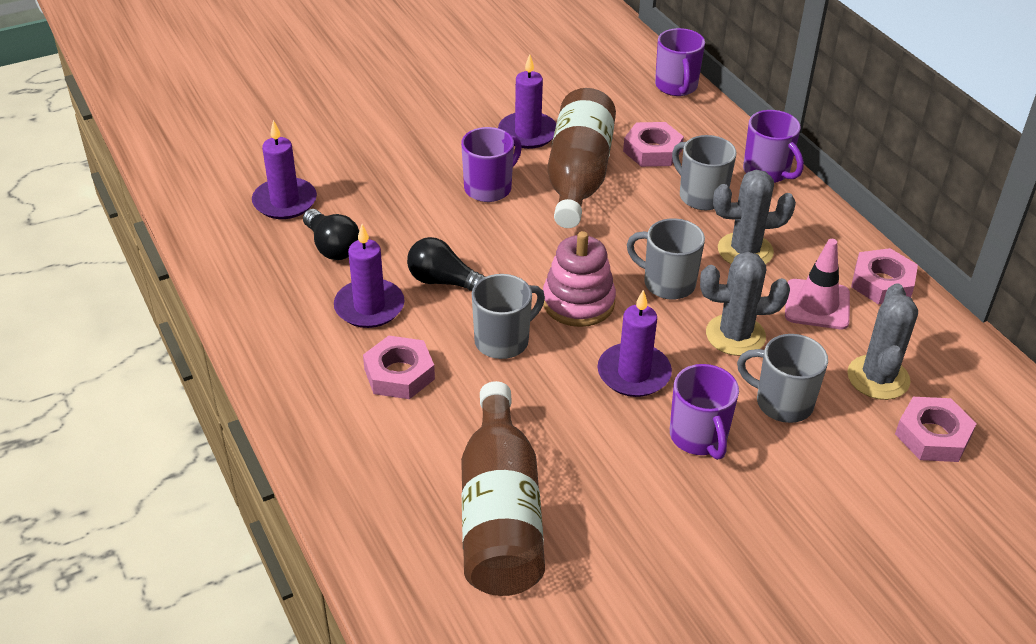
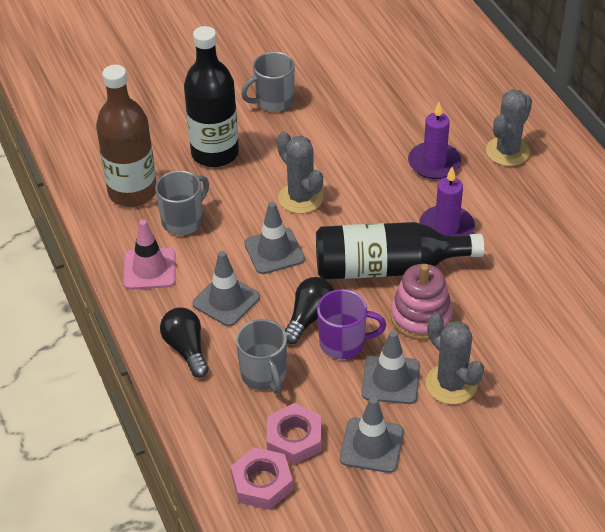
black bottle: none = 0 -> [184,26,239,167] [316,222,485,279] = 2
brown bottle: [461,381,545,596] [547,88,616,228] = 2 -> [96,65,156,207] = 1
grey mug: [472,274,545,359] [627,218,705,300] [672,135,736,210] [737,334,828,423] = 4 -> [155,170,209,235] [236,319,287,393] [241,52,295,112] = 3
grey traffic cone: none = 0 -> [192,251,260,326] [244,202,305,274] [340,397,404,473] [362,331,420,404] = 4
pink nut: [363,336,435,399] [623,122,684,167] [851,248,918,305] [895,397,977,462] = 4 -> [231,447,293,510] [267,403,322,465] = 2
purple candle: [252,120,317,219] [334,224,405,328] [498,54,556,149] [598,290,672,397] = 4 -> [408,102,462,179] [419,167,475,236] = 2
purple mug: [461,127,522,202] [655,28,705,96] [670,364,739,460] [743,110,804,183] = 4 -> [317,289,386,359] = 1

